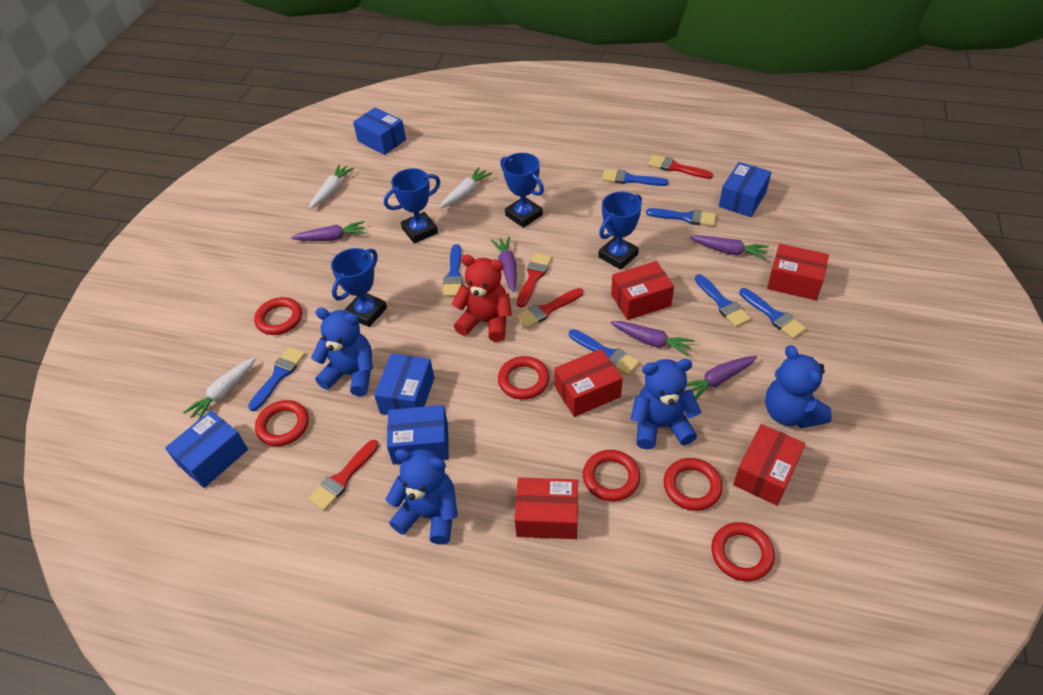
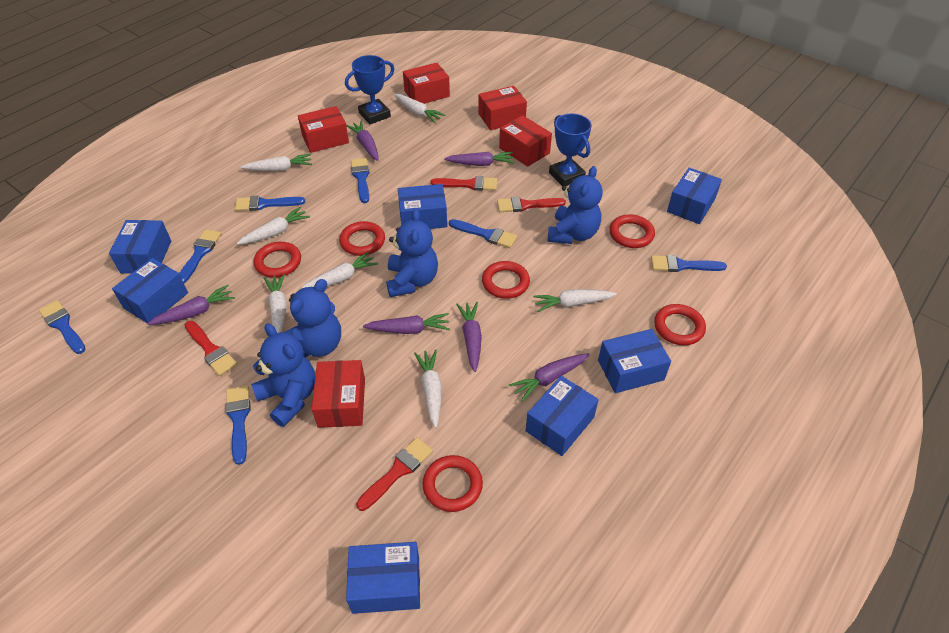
blue box: [165,410,248,488] [353,107,406,155] [374,353,434,415] [387,405,449,465] [719,162,771,217] = 5 -> [109,220,171,274] [112,258,188,323] [346,542,420,614] [398,184,447,229] [525,376,599,456] [598,329,671,393] [667,168,722,224] = 7
blue trophy: [331,248,387,327] [384,168,440,243] [500,153,544,228] [598,191,642,270] = 4 -> [345,55,394,124] [549,113,592,187] = 2
purple carrot: [291,221,365,241] [491,236,517,292] [611,321,694,356] [686,356,757,400] [690,235,769,260] = 5 -> [148,285,235,325] [346,121,379,161] [363,313,450,334] [444,152,514,166] [456,302,482,372] [509,353,590,402] = 6
red teddy bear: [452,255,512,342] = 1 -> none = 0
white carrot: [183,357,256,420] [309,164,354,209] [440,167,492,208] = 3 -> [236,206,310,245] [240,154,312,171] [264,274,287,333] [300,252,378,289] [394,94,445,123] [414,349,442,428] [533,289,617,312] = 7

